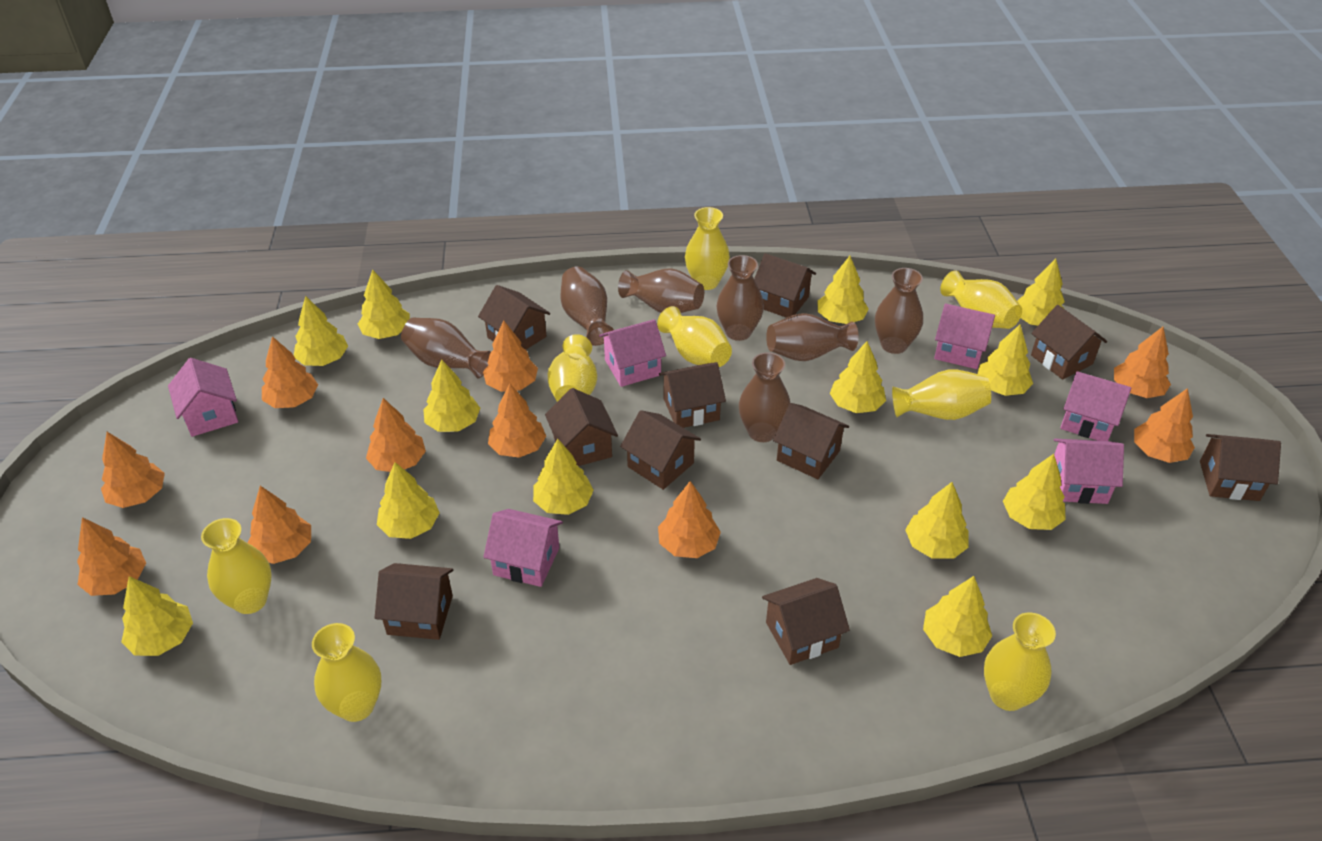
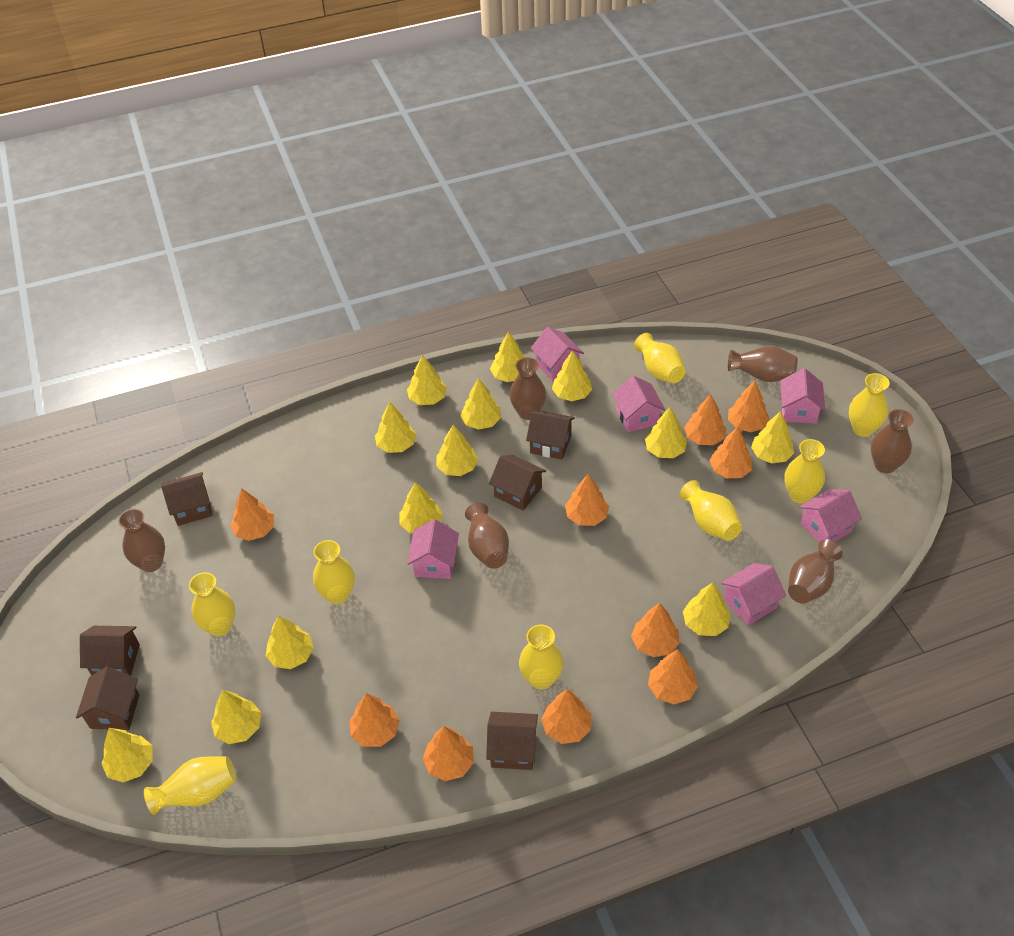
brown house: [375,563,453,640] [478,285,551,350] [545,388,618,466] [620,410,701,490] [659,362,726,428] [754,253,816,318] [762,578,850,665] [773,403,849,479] [1031,305,1107,380] [1200,434,1281,501] = 10 -> [76,667,140,730] [80,626,140,676] [161,472,212,526] [486,712,538,770] [489,455,546,511] [526,410,575,460] = 6
brown vase: [401,318,491,379] [561,266,614,346] [618,269,704,313] [717,255,764,341] [739,352,790,442] [766,313,859,361] [875,268,923,354] = 7 -> [118,509,165,572] [465,502,509,569] [510,357,546,420] [728,346,798,382] [788,539,843,604] [871,409,914,473] = 6

